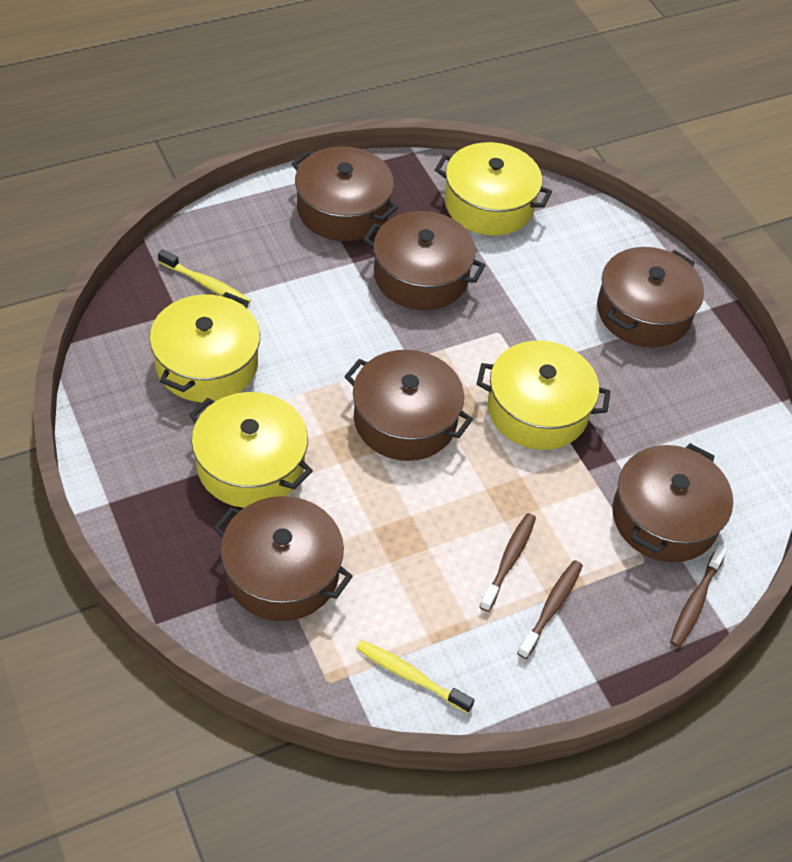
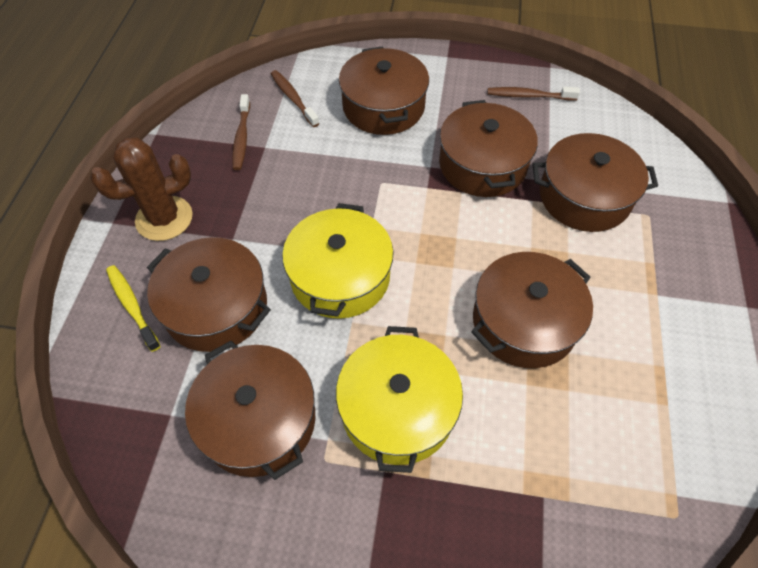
brown cactus: none = 0 -> [90,137,193,241] = 1
yellow pot: [149,292,260,402] [189,392,313,508] [435,142,552,236] [477,341,611,450] = 4 -> [282,203,393,319] [336,326,463,473] = 2
yellow toothbrush: [158,249,251,305] [356,640,474,713] = 2 -> [106,265,161,352] = 1

